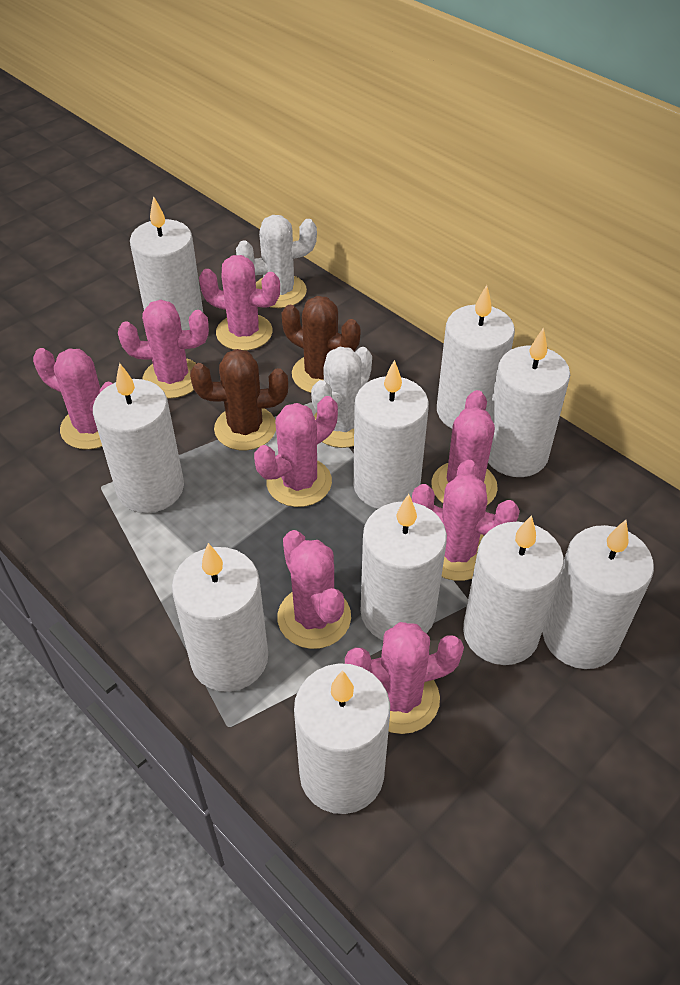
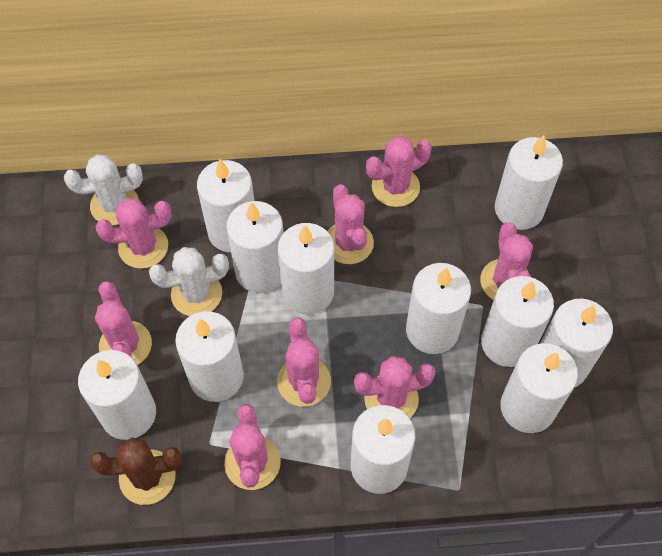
brown cactus: [190,349,288,451] [282,296,360,393] = 2 -> [90,438,182,505] = 1
white candle: [93,363,184,513] [130,196,203,330] [172,543,268,692] [294,663,390,814] [353,360,429,509] [361,494,447,640] [437,285,515,429] [463,515,564,665] [488,327,570,477] [543,520,654,669] = 10 -> [78,350,156,440] [175,311,244,402] [197,159,254,253] [226,201,284,293] [278,223,334,315] [351,405,415,494] [406,263,471,354] [481,276,554,367] [495,135,563,230] [500,343,578,433] [540,299,613,387] = 11

